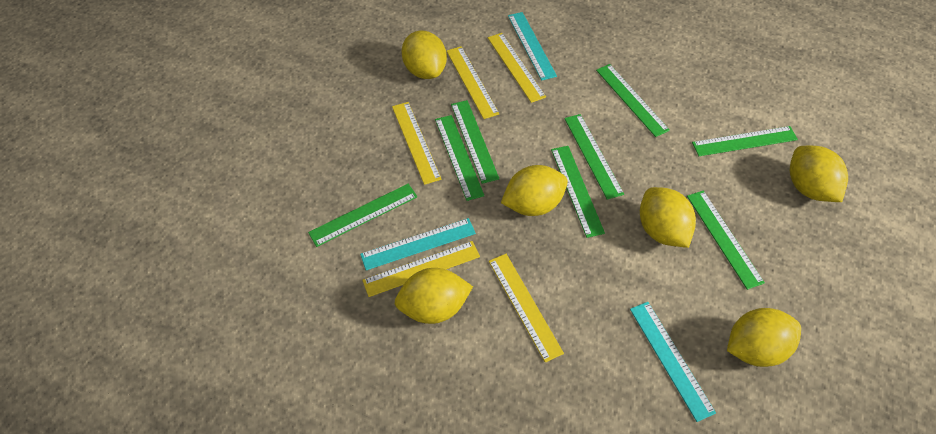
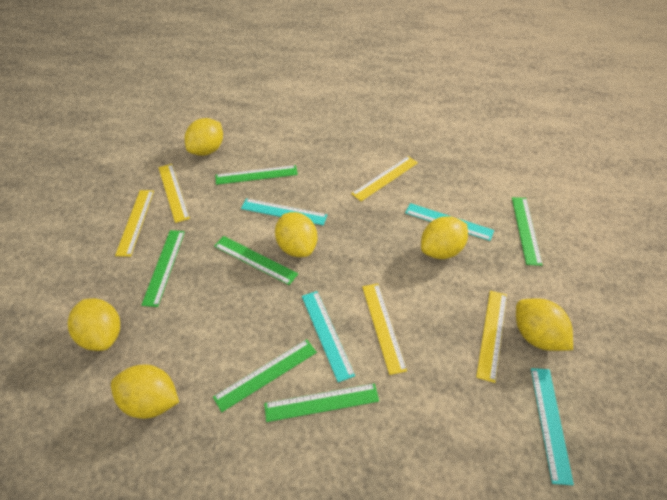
green ruler: [308,184,417,247] [435,115,484,201] [451,100,500,184] [551,146,605,238] [565,114,624,200] [596,64,670,137] [687,190,765,290] [692,126,798,156] = 8 -> [141,230,185,307] [213,339,317,412] [214,236,298,285] [215,165,298,185] [264,383,379,422] [512,197,542,266] = 6
turquoise ruler: [360,218,476,270] [508,12,557,81] [630,302,716,422] = 3 -> [241,198,327,226] [302,291,355,382] [405,203,494,241] [531,368,574,485] = 4

